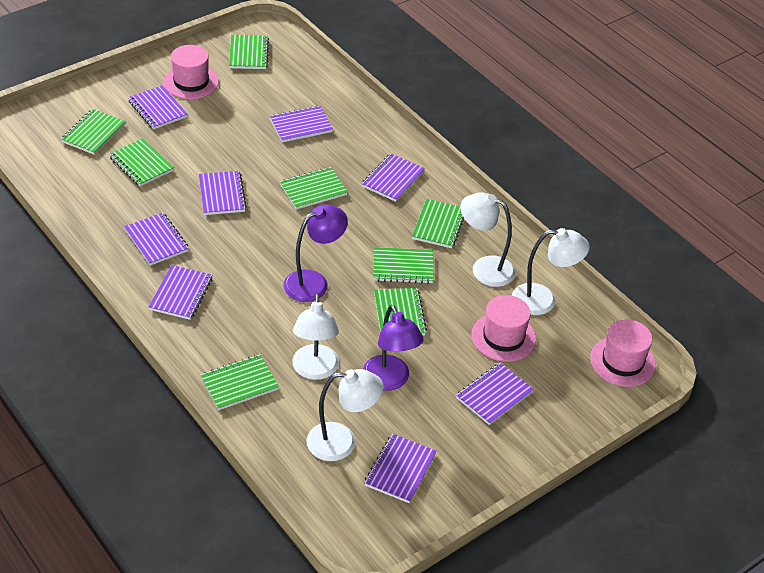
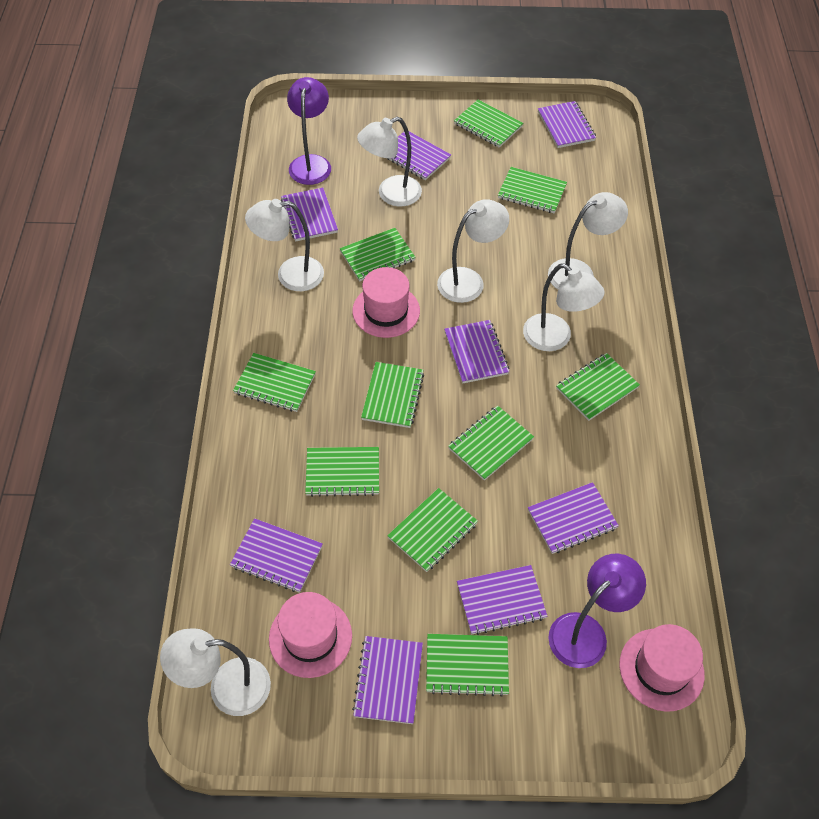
green notebook: [61,109,126,155] [109,138,174,186] [200,354,279,410] [229,35,269,69] [280,167,348,209] [373,247,434,284] [374,288,427,335] [412,199,464,248] = 8 -> [233,353,316,412] [305,447,379,497] [340,228,416,281] [361,362,424,428] [387,488,478,572] [426,634,509,697] [448,405,534,481] [454,100,523,148] [498,167,567,213] [556,353,640,421] = 10
white lamp: [292,294,339,380] [306,369,384,461] [460,192,516,287] [512,228,590,315] = 4 -> [160,628,271,716] [245,199,324,291] [357,117,422,207] [437,199,509,303] [523,264,604,351] [548,192,628,289] = 6

